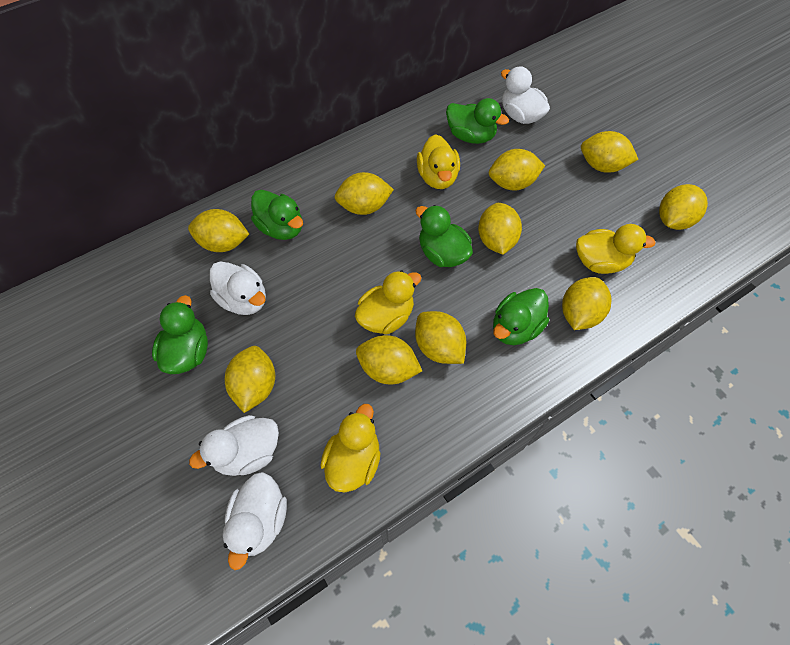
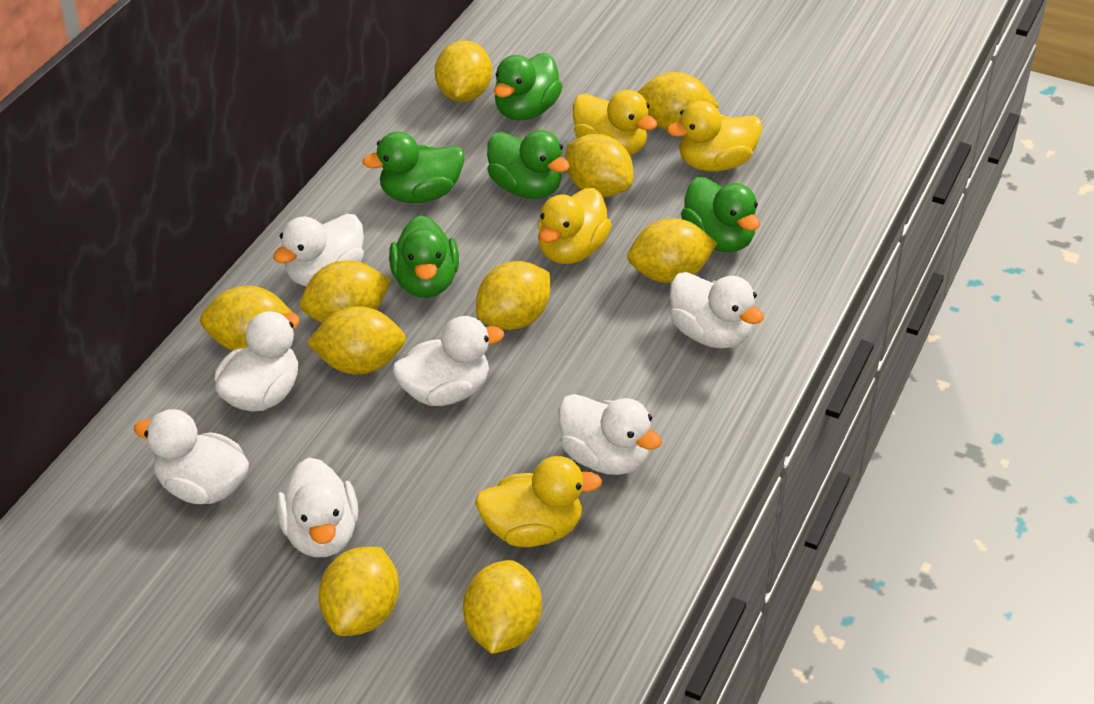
white duck: [189,415,279,476] [210,261,266,315] [223,472,287,570] [501,66,550,124] = 4 -> [134,409,249,504] [214,311,299,412] [273,214,364,287] [276,458,358,557] [393,316,504,406] [559,394,662,475] [670,272,764,349] = 7

